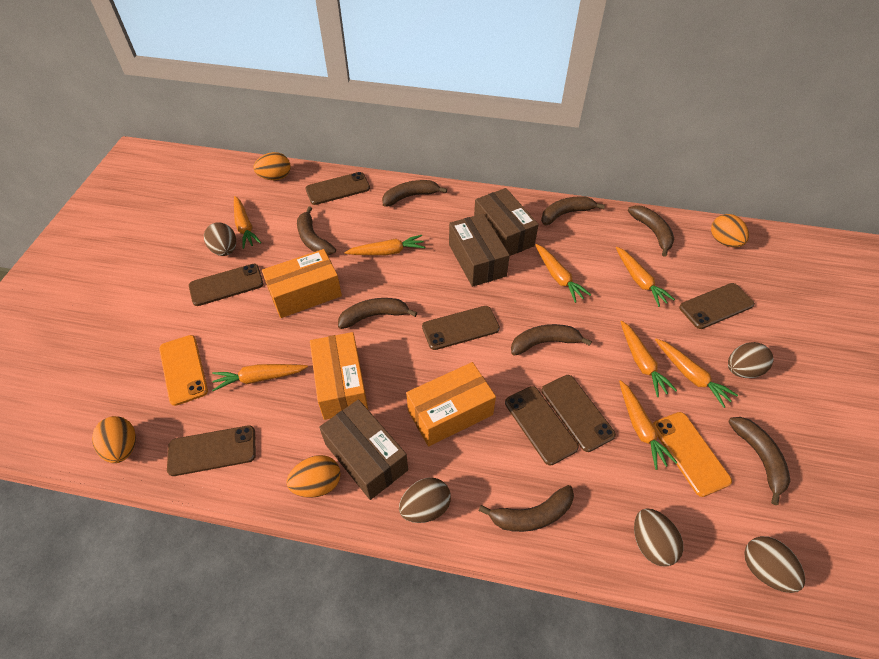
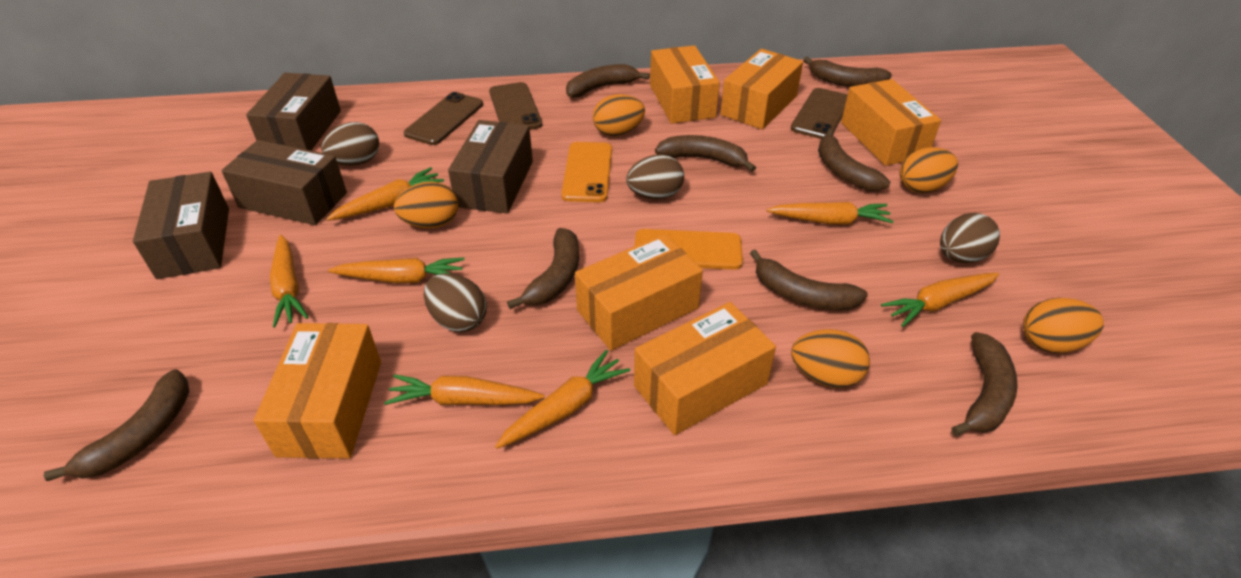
brown box: [319,400,408,500] [449,214,510,287] [474,188,539,256] = 3 -> [133,172,229,279] [221,140,347,225] [246,73,341,151] [448,120,533,213] = 4
brown egg: [204,222,236,256] [399,478,451,523] [634,508,684,567] [728,342,774,378] [744,536,805,593] = 5 -> [321,122,379,166] [424,273,487,332] [626,154,684,200] [940,213,1000,263] = 4
brown phone: [167,425,256,476] [189,264,264,306] [306,172,370,205] [422,306,500,350] [505,386,579,465] [542,375,616,452] [679,283,755,329] = 7 -> [404,92,483,145] [489,82,543,130] [791,88,848,139] = 3
orange box: [262,249,342,318] [310,332,368,420] [406,362,496,446] = 3 -> [254,323,381,459] [575,234,703,350] [634,302,776,435] [650,45,720,124] [720,49,803,129] [841,79,941,166] = 6
orange carrot: [212,364,308,391] [234,196,261,249] [344,235,425,255] [535,244,591,303] [616,247,675,307] [619,380,678,470] [620,321,677,397] [655,339,738,408] = 8 -> [270,235,309,327] [326,167,444,221] [328,257,465,283] [384,374,544,406] [495,350,630,449] [766,202,894,225] [881,273,999,327] = 7
orange egg: [92,416,136,463] [253,152,291,180] [287,455,341,498] [711,214,749,247] = 4 -> [394,182,458,229] [593,94,645,136] [791,329,870,388] [900,147,958,193] [1023,298,1104,353] = 5

